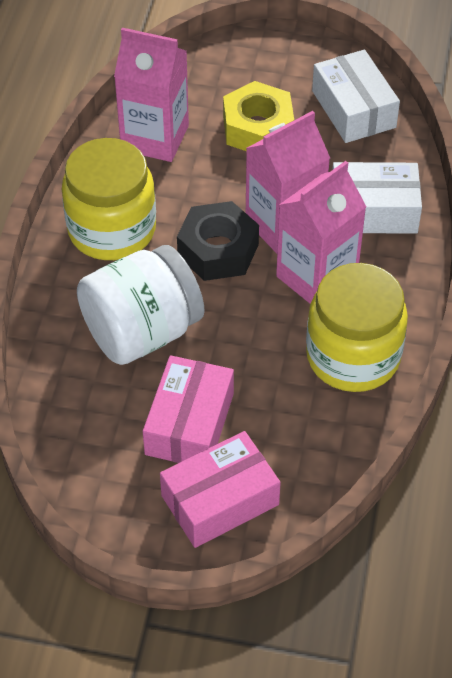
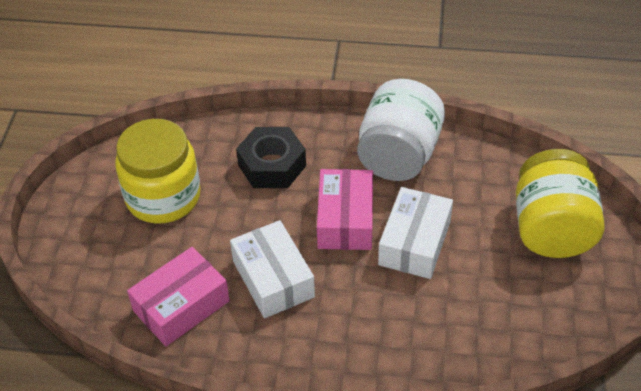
pink carton: [114,28,189,162] [246,111,330,253] [276,161,366,304] = 3 -> none = 0
yellow nut: [223,81,294,151] = 1 -> none = 0

